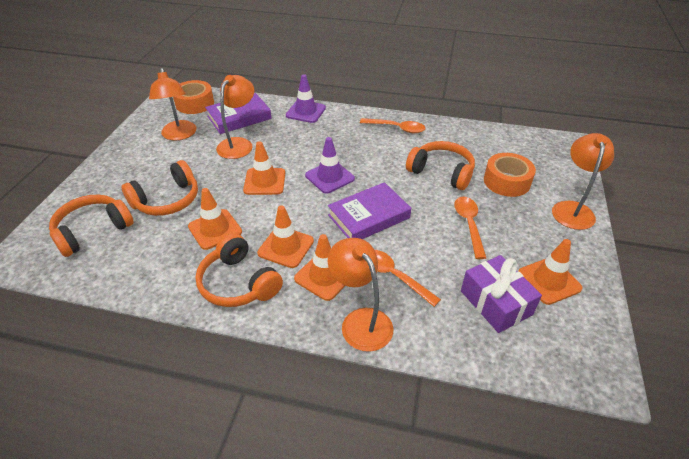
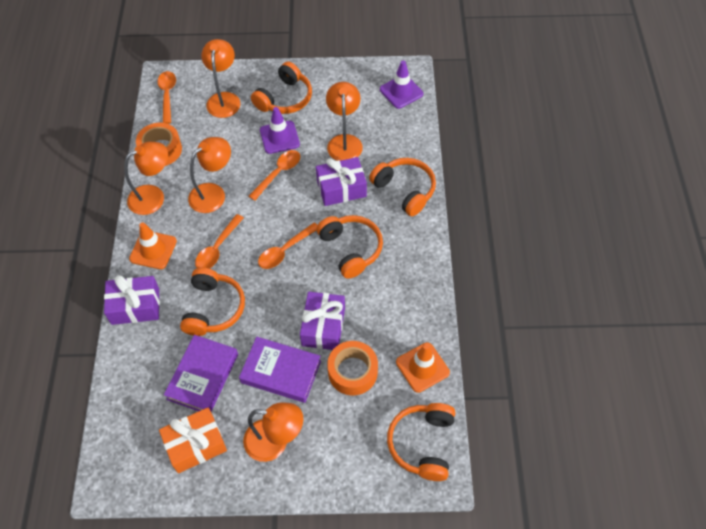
orange gift: none = 0 -> [159,407,227,473] = 1
orange headphones: [49,195,134,257] [121,160,198,216] [195,233,283,307] [406,141,475,190] = 4 -> [180,268,245,336] [251,62,312,114] [317,215,383,279] [369,158,436,216] [387,403,455,481] = 5
orange lamp: [149,68,197,141] [216,75,254,159] [328,238,393,352] [552,133,614,230] = 4 -> [124,142,168,215] [188,137,231,213] [201,39,240,118] [243,402,303,462] [326,82,363,161] = 5
orange spoon: [360,118,425,133] [375,250,441,307] [454,197,486,259] = 3 -> [157,71,176,124] [195,214,244,269] [249,150,300,201] [258,222,317,269] = 4
orange traffic cone: [188,188,242,250] [243,141,285,195] [257,205,314,268] [294,234,345,301] [518,239,583,305] = 5 -> [129,222,177,269] [396,342,450,393] = 2
purple gift: [461,255,542,333] = 1 -> [104,275,160,325] [300,292,345,350] [316,157,367,206] = 3

